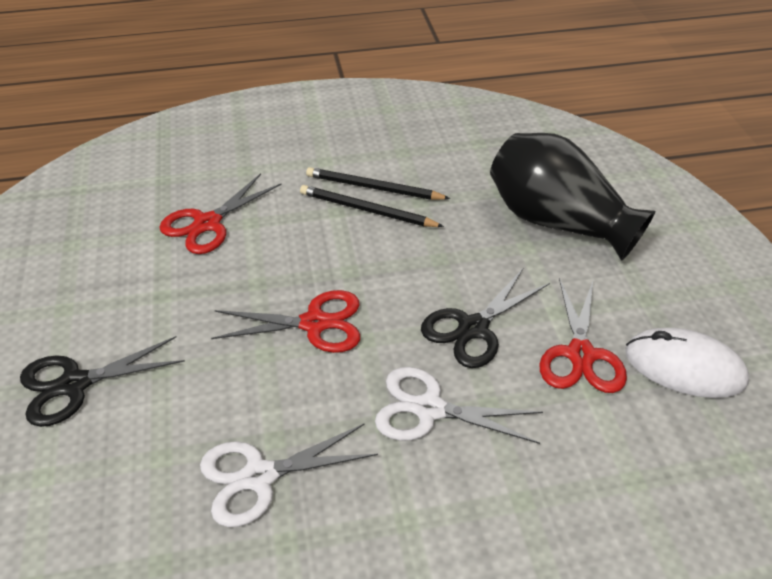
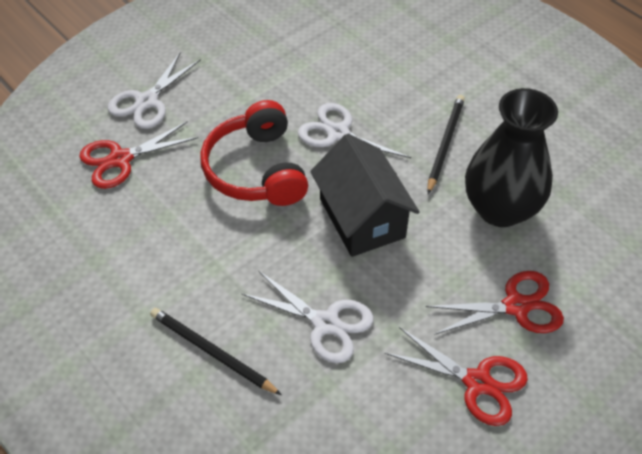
black house: none = 0 -> [310,134,420,257] = 1
black scissors: [20,336,185,427] [421,267,550,368] = 2 -> none = 0
red headphones: none = 0 -> [200,100,308,206] = 1
white mouse: [625,328,749,398] = 1 -> none = 0
white scissors: [200,424,378,527] [375,367,543,444] = 2 -> [108,52,201,129] [242,270,374,363] [298,103,411,174] = 3

